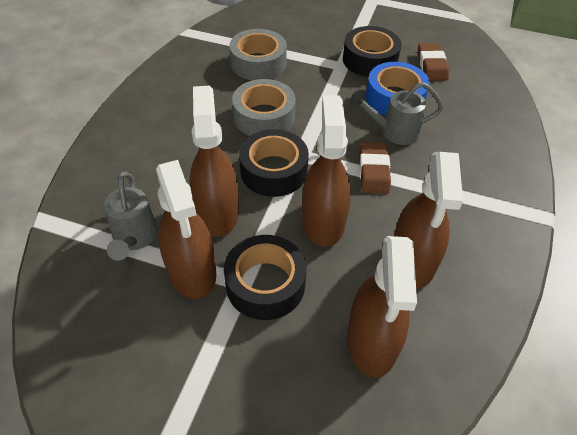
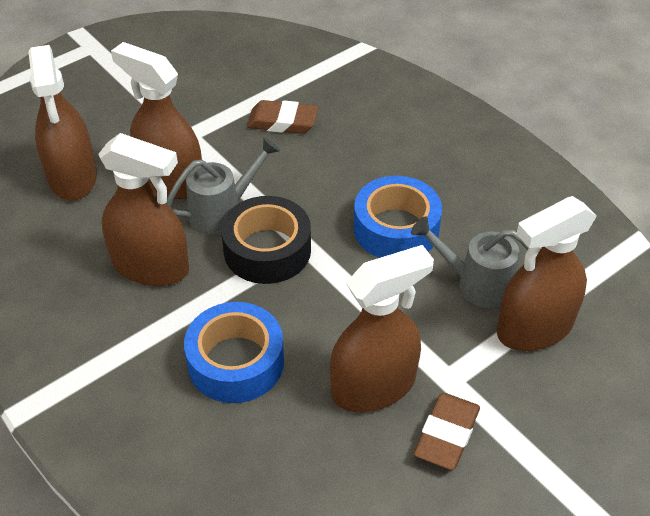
black tape: [224,235,306,320] [239,129,309,197] [343,26,401,77] = 3 -> [221,196,311,284] = 1
blue tape: [366,62,430,116] = 1 -> [184,302,284,403] [354,176,442,258] = 2
grey tape: [229,29,287,80] [232,79,296,136] = 2 -> none = 0

